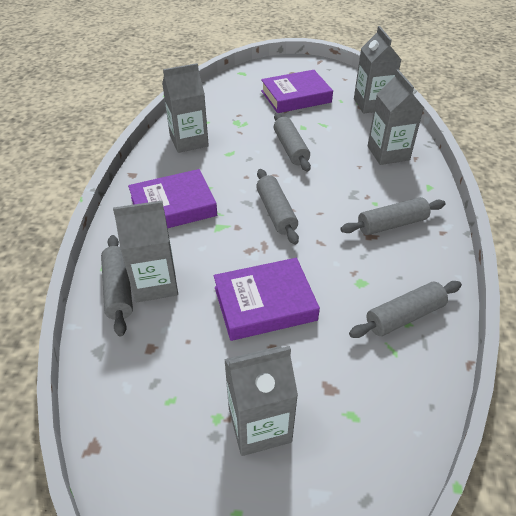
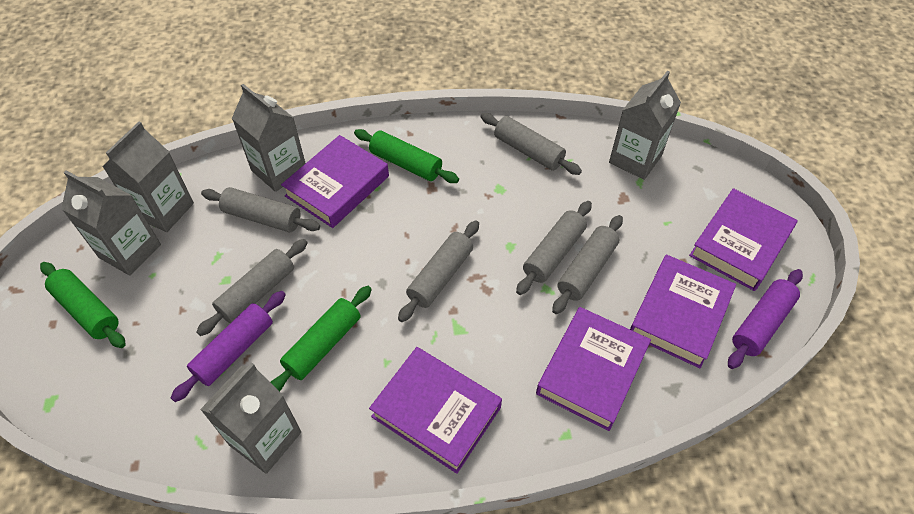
green rolling pin: none = 0 -> [40,262,126,348] [270,286,372,391] [354,129,459,183] = 3
grey rolling pin: [101,235,133,336] [256,169,299,245] [274,113,311,172] [340,197,446,235] [349,281,462,338] = 5 -> [196,239,308,336] [201,187,320,232] [398,220,479,322] [480,113,582,175] [516,201,592,295] [552,215,623,314] = 6
purple book: [128,169,217,228] [214,258,320,341] [261,70,333,113] = 3 -> [281,135,389,228] [369,347,502,474] [536,307,651,431] [630,254,736,368] [689,188,798,291] = 5
purple rolling pin: none = 0 -> [171,291,286,402] [728,269,803,369] = 2

